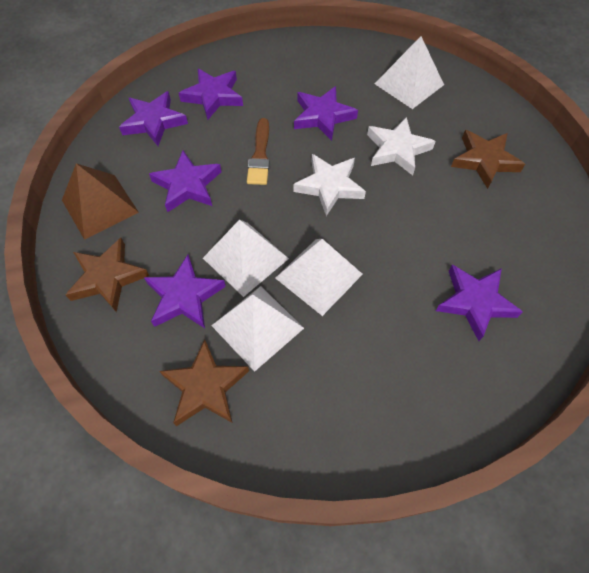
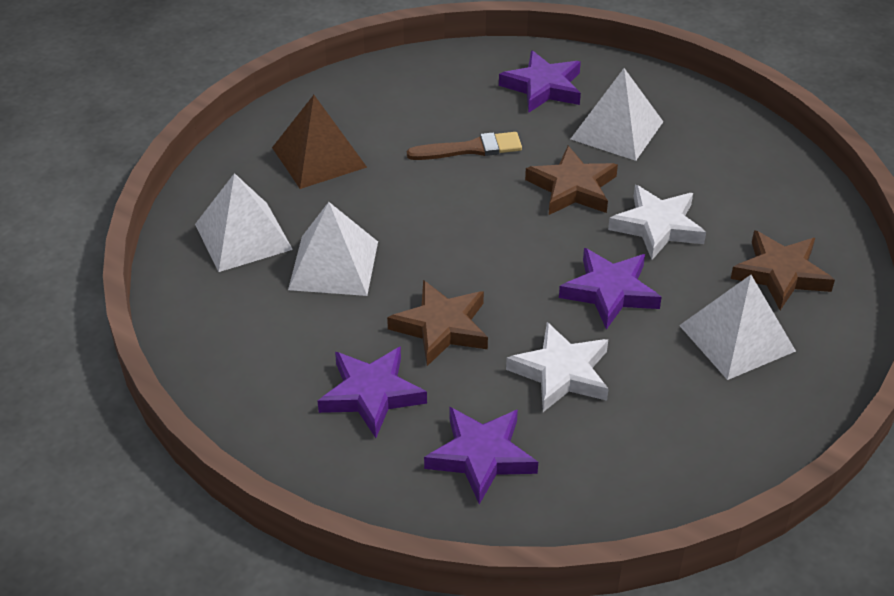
purple star: [119,91,188,146] [144,255,226,328] [149,150,221,212] [179,68,243,120] [294,86,358,141] [436,265,523,341] = 6 -> [318,346,427,438] [424,407,538,504] [499,50,581,113] [559,248,662,330] = 4

